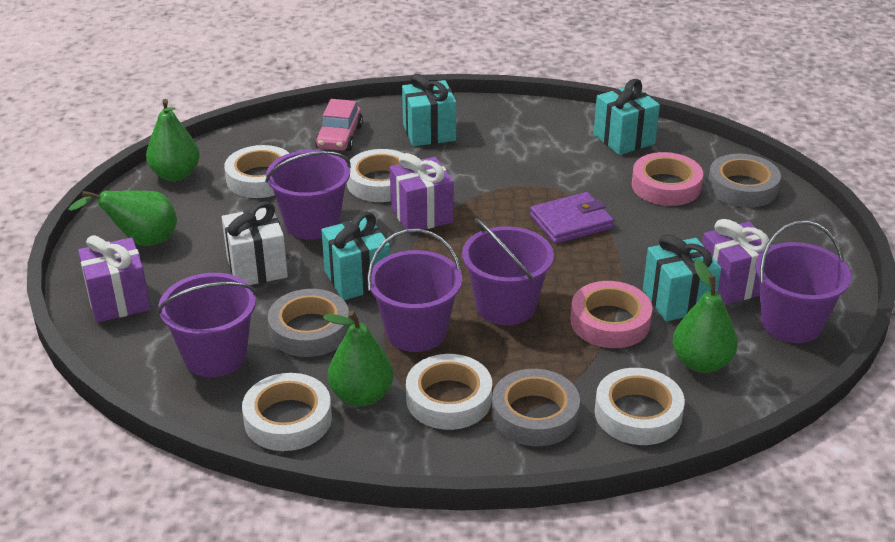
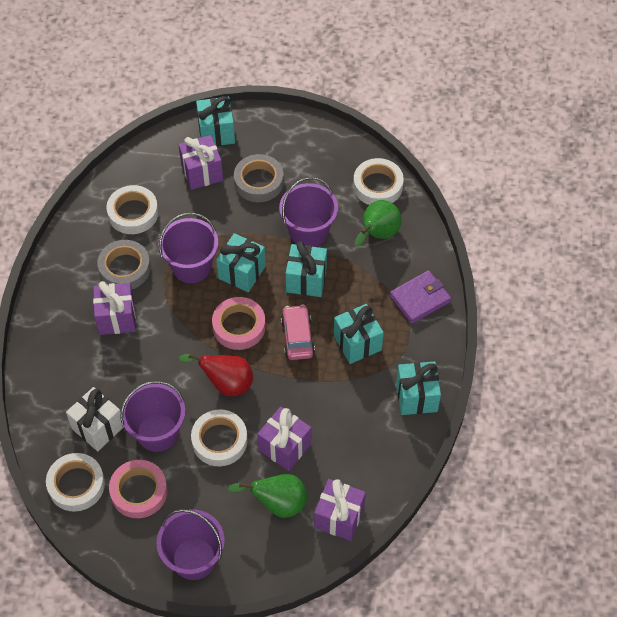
green pear: [69,191,177,246] [146,99,200,181] [323,310,394,407] [672,259,738,373] = 4 -> [228,474,307,518] [354,200,401,247] = 2
grey tape: [268,289,350,357] [492,369,580,446] [708,154,781,207] = 3 -> [97,240,151,289] [234,154,284,202] = 2
purple bucket: [157,273,257,377] [265,150,351,239] [367,229,462,352] [462,218,554,325] [755,220,851,343] = 5 -> [120,381,185,452] [156,509,225,580] [159,213,218,283] [279,177,338,247] = 4
purple gift: [78,235,151,323] [390,153,454,233] [702,219,773,305] = 3 -> [93,281,136,335] [179,135,223,190] [257,407,311,471] [314,479,366,541] = 4
red pear: none = 0 -> [179,354,253,396] = 1
turquoise gift: [321,211,390,300] [402,74,456,146] [594,79,660,155] [643,234,721,321] = 4 -> [196,96,235,146] [216,233,266,292] [286,241,327,297] [334,304,384,364] [396,361,441,415] = 5
white tape: [224,145,289,198] [242,373,332,451] [347,149,404,202] [406,354,492,430] [595,368,685,445] = 5 -> [46,453,105,512] [106,185,158,234] [191,409,248,466] [353,158,404,205] = 4

